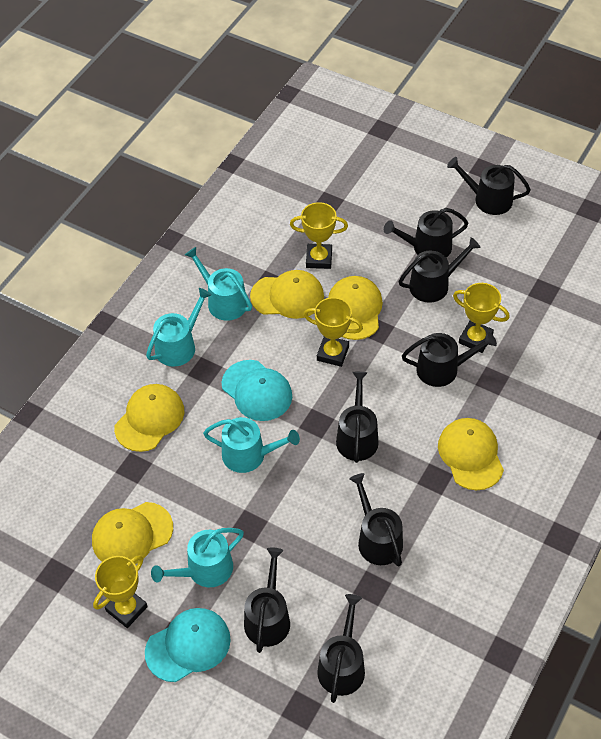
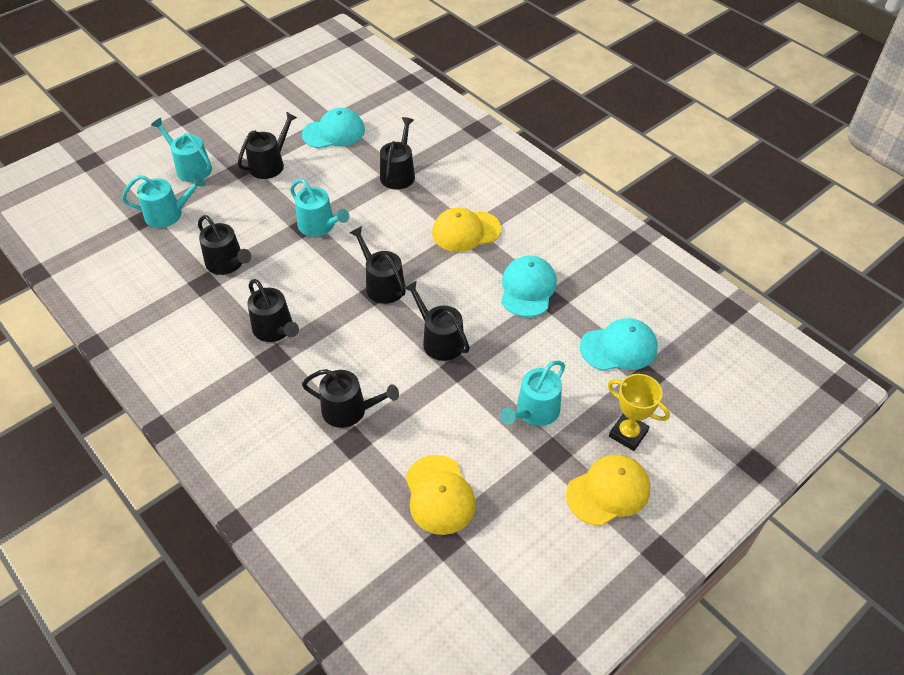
black watering can: [244,547,290,653] [317,594,365,703] [336,372,379,463] [349,473,403,566] [384,208,468,258] [399,237,481,303] [402,333,497,387] [447,157,531,215] = 8 -> [198,215,252,275] [238,112,297,179] [247,279,299,342] [302,369,399,428] [350,226,406,304] [380,117,415,190] [404,281,470,361] = 7
turquoise cap: [145,608,231,682] [222,360,292,421] = 2 -> [302,108,365,148] [501,256,557,317] [580,318,658,371] = 3
yellow cap: [92,502,173,564] [114,384,184,452] [250,270,324,319] [328,276,383,340] [438,418,504,490] = 5 -> [405,455,476,535] [432,207,502,252] [566,454,650,526] = 3
yellow trophy: [93,555,148,628] [290,202,348,269] [304,297,363,367] [453,283,510,353] = 4 -> [608,374,670,451] = 1

